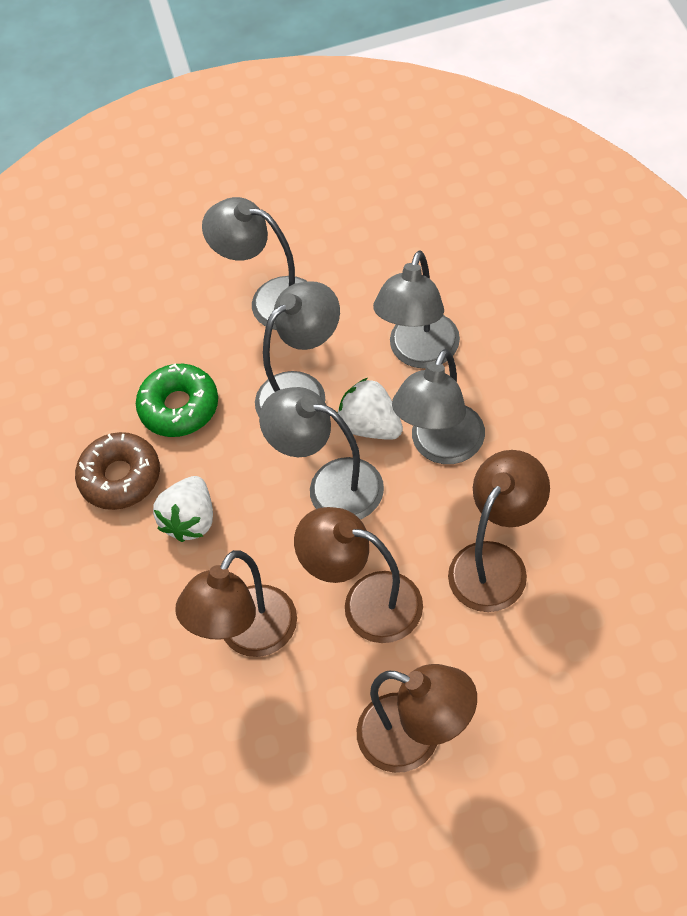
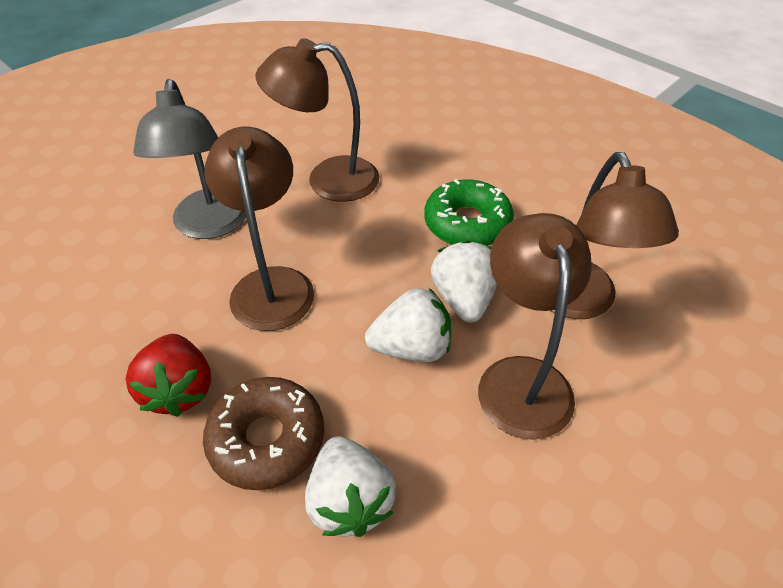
grey lamp: [202,197,308,330] [255,281,340,416] [259,387,384,519] [373,250,460,369] [392,349,485,464] = 5 -> [133,79,246,239] = 1
red strawberry: none = 0 -> [126,334,211,417] = 1
white strawberry: [153,476,213,542] [338,378,403,440] = 2 -> [305,436,396,537] [365,288,451,362] [431,240,497,322] = 3

